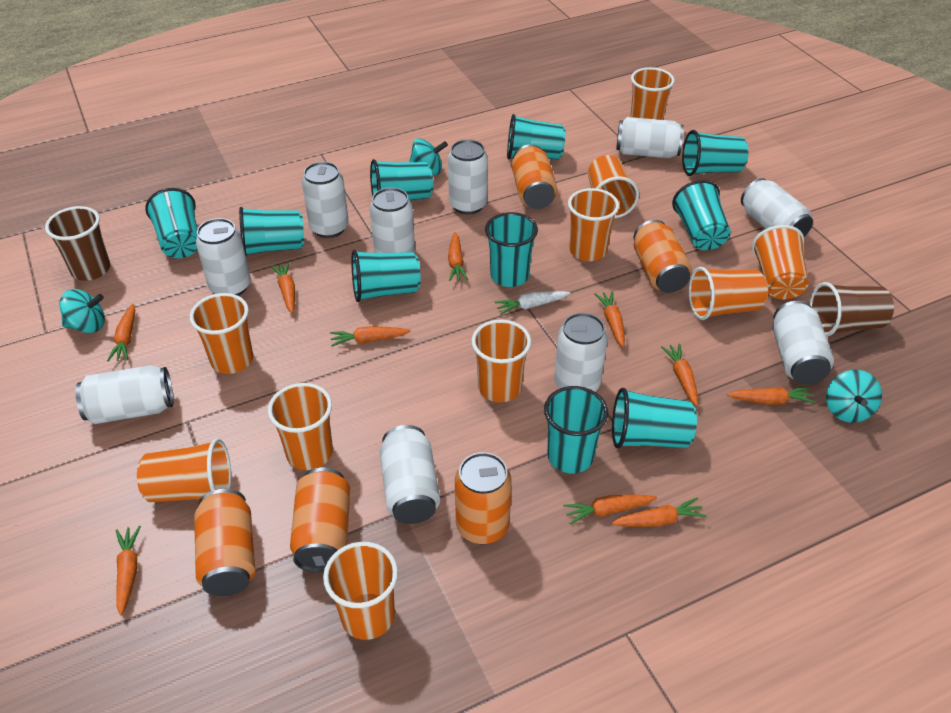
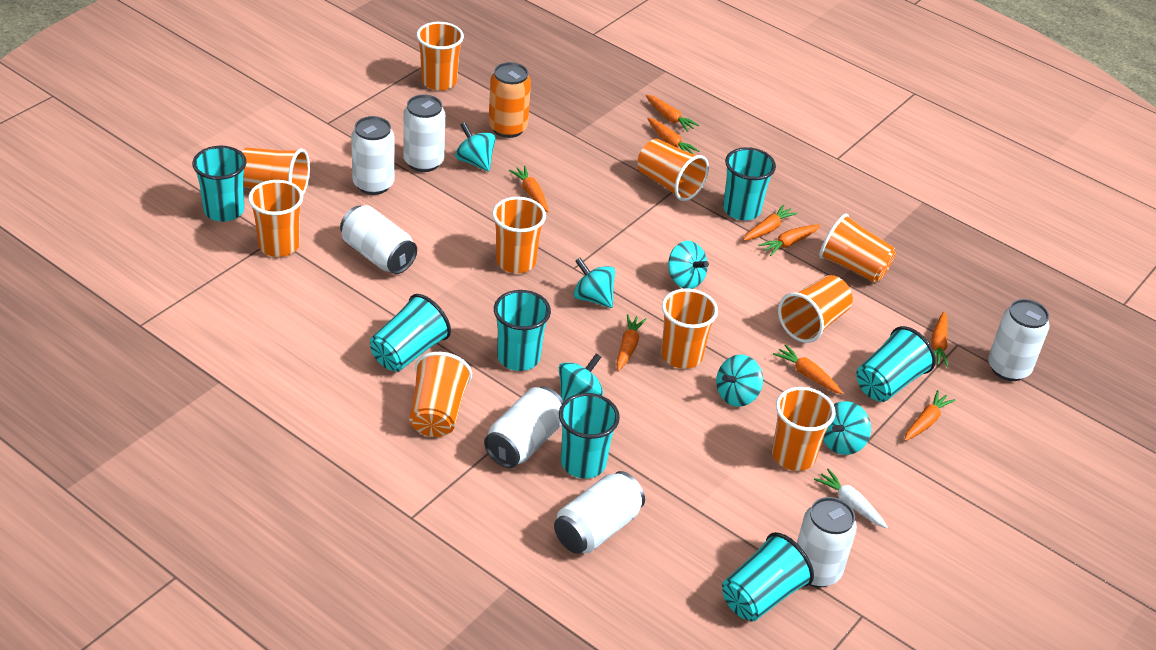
brown cup: [45,206,110,281] [810,282,894,337] = 2 -> none = 0
orange can: [194,489,255,596] [290,467,350,572] [455,452,512,544] [512,144,557,209] [633,220,692,293] = 5 -> [489,62,531,138] = 1
orange carrot: [107,304,135,361] [116,526,141,616] [271,261,295,313] [330,326,411,347] [448,232,468,281] [563,495,657,525] [595,291,625,348] [611,497,707,527] [661,344,698,407] [727,387,815,405] = 10 -> [509,166,549,212] [616,314,646,372] [645,95,699,132] [647,118,699,154] [743,204,798,241] [759,225,821,256] [773,344,843,394] [904,390,956,441] [931,312,948,367] = 9
turquoise cup: [145,188,197,258] [239,207,304,256] [351,250,421,302] [370,159,433,200] [485,212,538,287] [507,114,566,160] [544,386,608,473] [612,388,697,448] [672,180,731,250] [682,130,749,176] = 10 -> [192,146,247,222] [370,294,451,372] [494,290,551,371] [559,393,620,479] [722,532,814,621] [723,147,776,220] [856,326,936,402] = 7
turquoise spinning top: [59,289,105,333] [409,138,448,175] [826,370,882,423] = 3 -> [455,122,496,172] [559,353,603,401] [574,258,615,308] [668,241,709,289] [716,355,763,407] [823,401,871,455] = 6
white can: [75,365,173,424] [196,218,251,296] [302,161,349,238] [370,187,415,253] [380,425,440,524] [448,139,488,215] [554,313,608,391] [616,117,684,158] [741,178,813,237] [772,301,834,384] = 10 -> [340,205,417,274] [351,116,395,195] [403,95,445,172] [484,387,564,468] [554,471,645,554] [797,497,857,588] [988,299,1049,381] = 7

